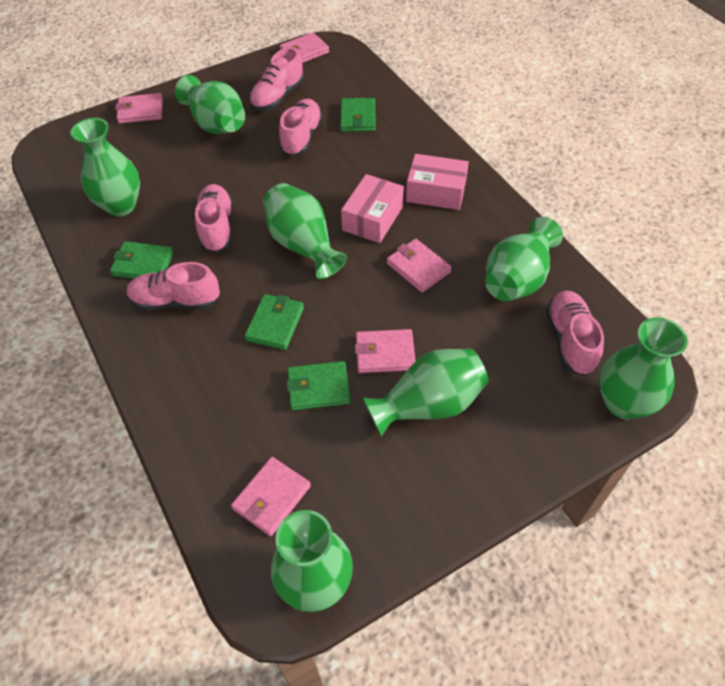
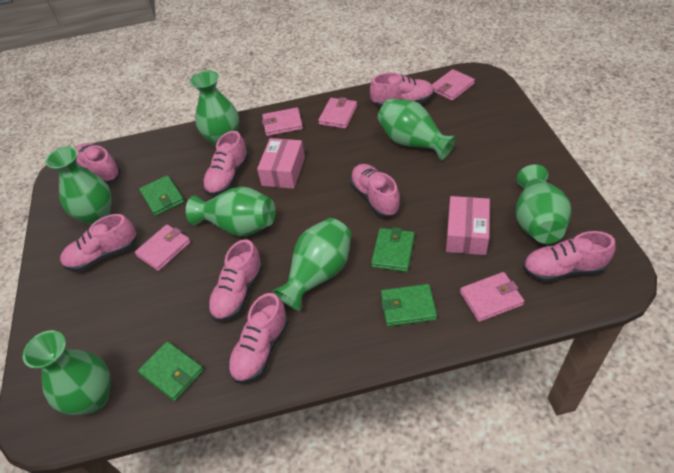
pink shoe: [127,262,220,311] [195,184,233,253] [249,47,304,111] [279,99,323,156] [546,291,604,376] = 5 -> [60,214,137,272] [75,143,121,183] [203,131,249,196] [208,239,263,322] [228,293,289,384] [350,164,401,217] [370,73,435,107] [523,231,616,282] = 8

